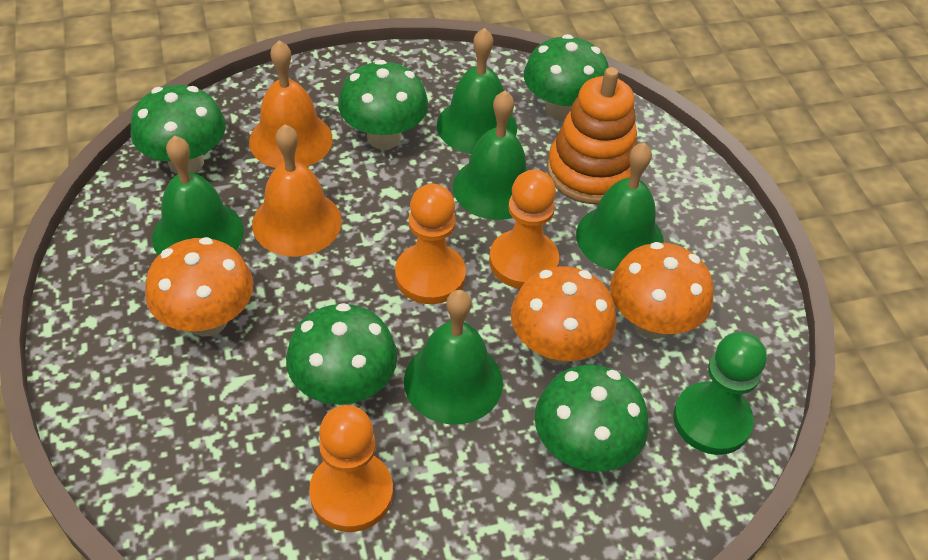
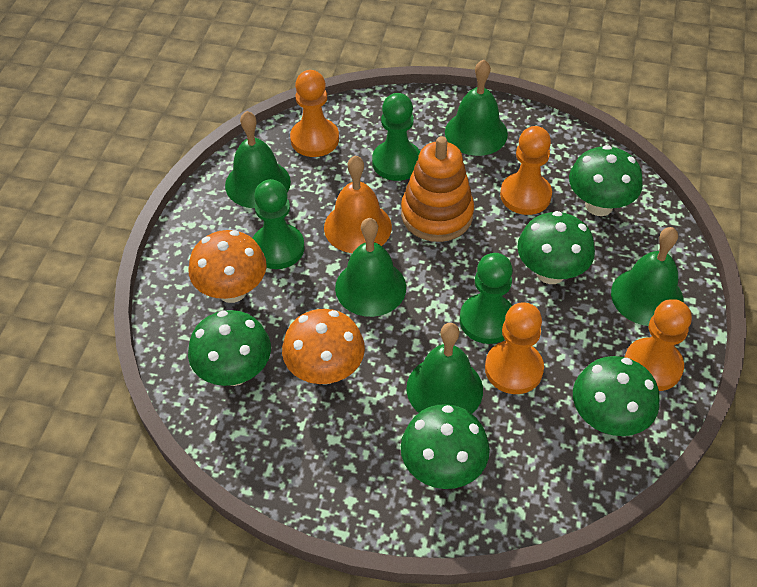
green pawn: [673,332,767,455] = 1 -> [253,179,305,269] [372,93,420,181] [460,253,513,344] = 3
orange bell: [249,40,333,168] [252,124,342,256] = 2 -> [324,155,392,253] = 1
orange mushroom: [145,237,253,337] [511,266,617,365] [610,242,714,339] = 3 -> [189,230,267,303] [282,309,365,385] = 2
orange pawn: [309,405,393,532] [395,184,466,304] [489,170,559,289] = 3 -> [290,70,339,157] [485,302,544,394] [500,126,552,215] [625,299,692,391] = 4

